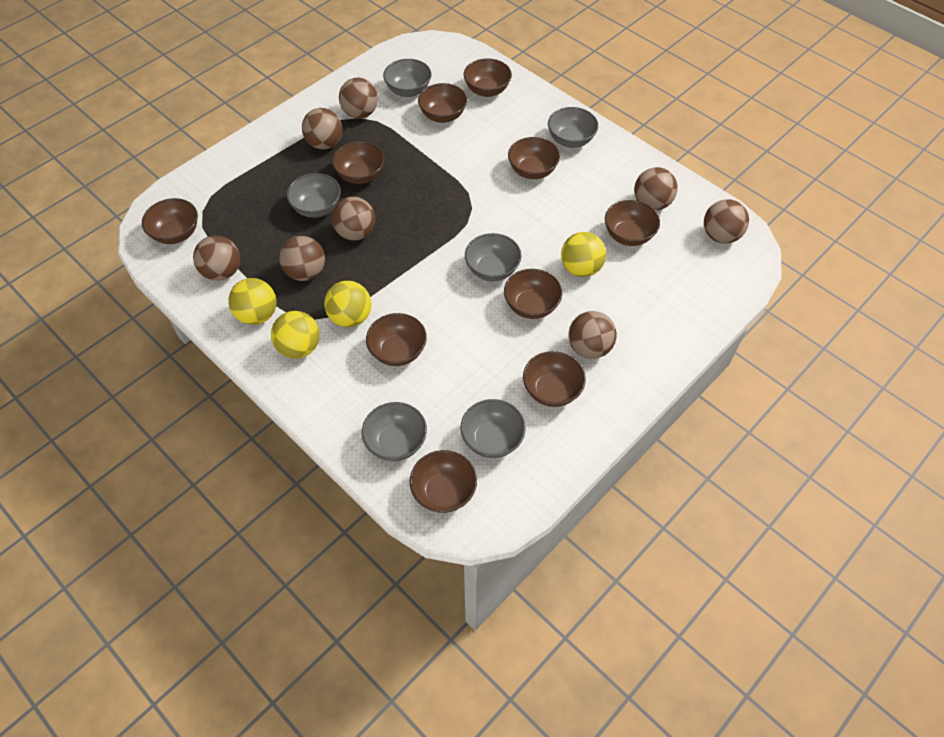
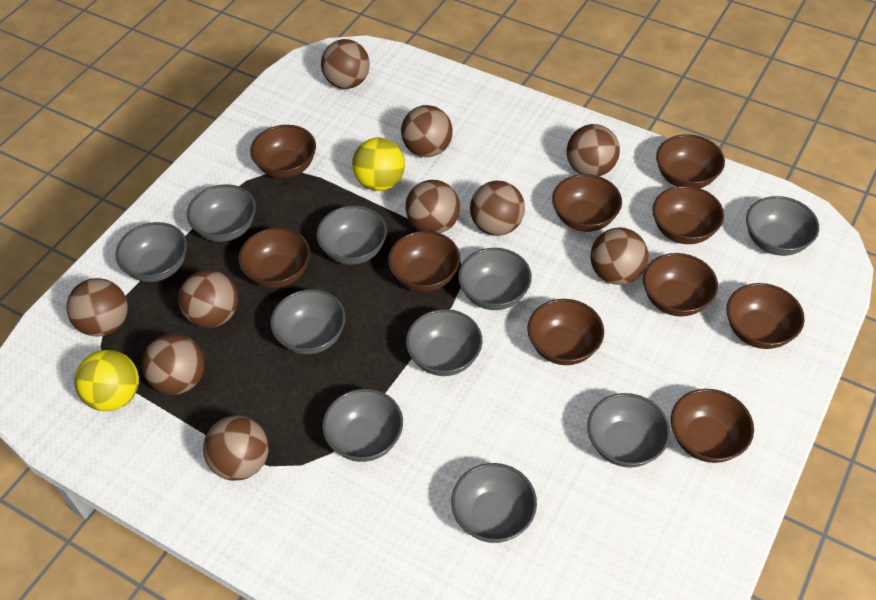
brown ball: [193,235,240,281] [279,236,325,281] [302,108,342,149] [332,197,376,241] [339,77,378,118] [568,311,617,359] [634,167,678,211] [704,199,749,244] = 8 -> [67,278,128,337] [142,334,205,395] [178,270,238,328] [203,415,269,481] [321,39,370,89] [401,105,452,157] [405,180,460,233] [470,181,525,236] [567,124,620,176] [590,228,649,285] = 10
grey bowl: [287,173,341,218] [362,402,427,461] [383,59,431,97] [461,399,525,458] [465,233,521,281] [548,107,598,148] = 6 -> [115,222,187,282] [187,184,256,242] [270,289,346,354] [316,205,387,265] [322,389,403,462] [406,309,482,376] [451,463,537,543] [458,248,532,310] [587,393,670,467] [746,196,819,256] = 10
yellow ball: [228,278,277,325] [271,311,320,358] [324,281,371,327] [561,232,606,277] = 4 -> [75,350,139,411] [352,138,405,191] = 2

